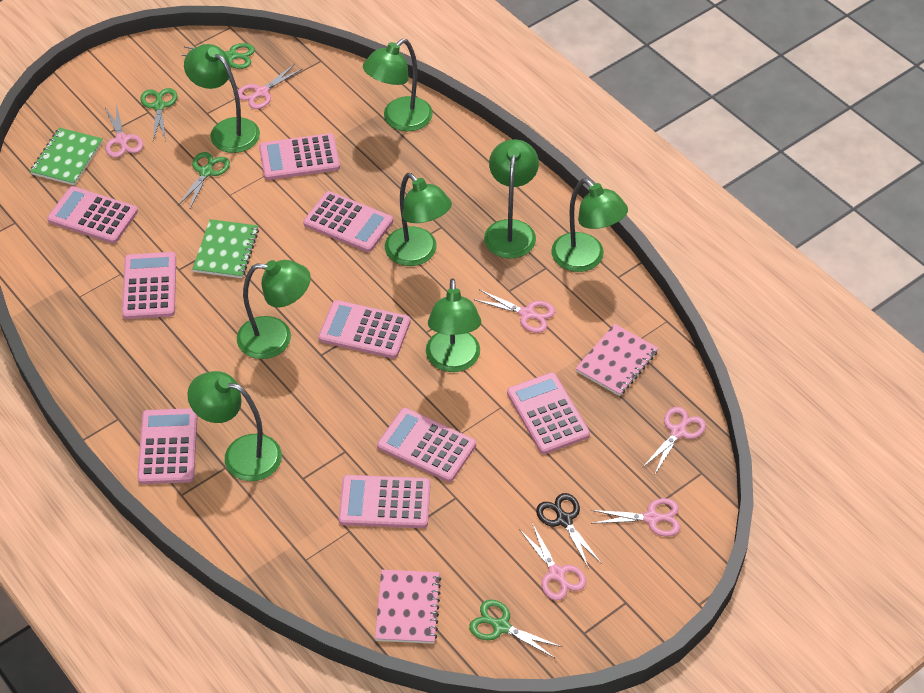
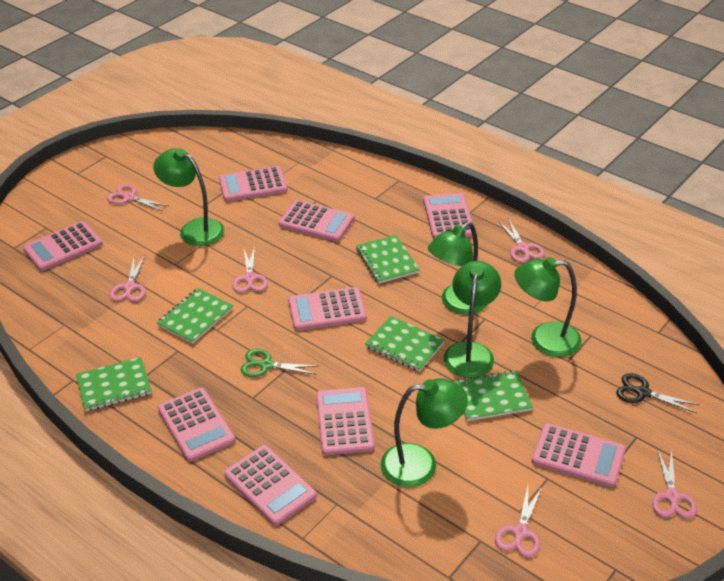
green lamp: [184,44,260,153] [187,371,282,481] [237,260,311,359] [363,39,433,131] [385,173,452,266] [426,278,481,372] [484,139,539,258] [551,178,628,272] = 8 -> [153,148,224,246] [381,378,468,487] [428,222,488,315] [444,261,501,378] [514,257,581,357] = 5
green notebook: [30,128,103,185] [192,219,259,278] = 2 -> [76,357,152,411] [157,288,233,344] [356,235,420,284] [365,316,445,372] [453,371,533,421] = 5
green scissors: [140,88,178,140] [178,152,230,210] [181,43,255,69] [469,600,562,659] = 4 -> [240,349,318,377] = 1
pink notebook: [375,570,441,644] [575,324,659,396] = 2 -> none = 0

